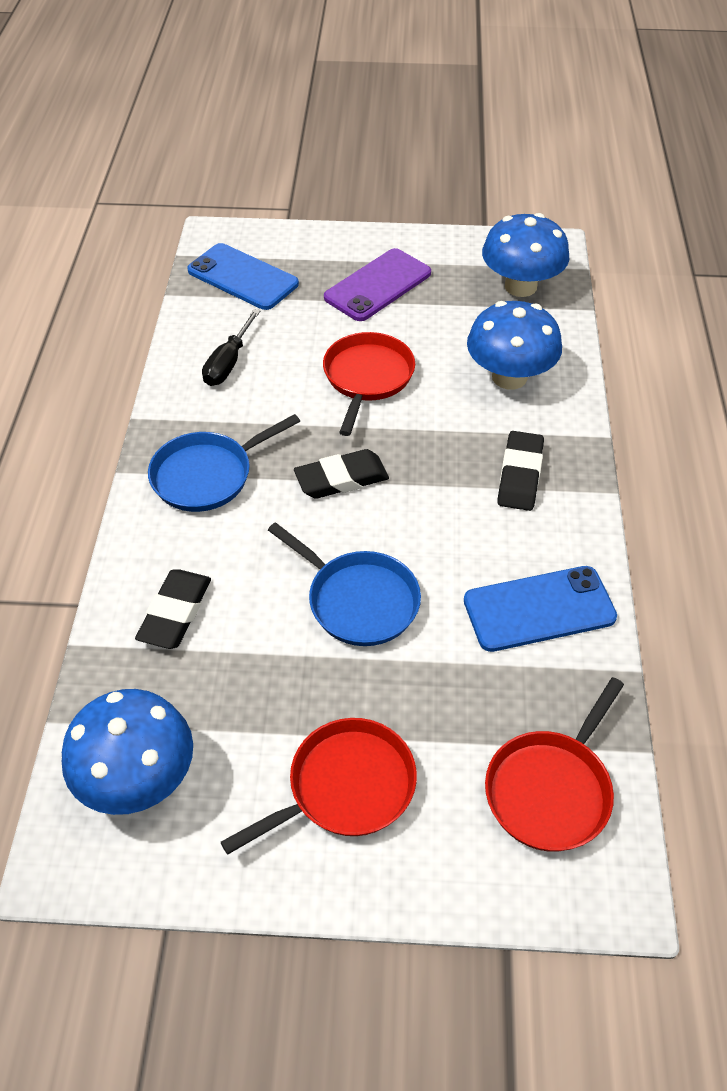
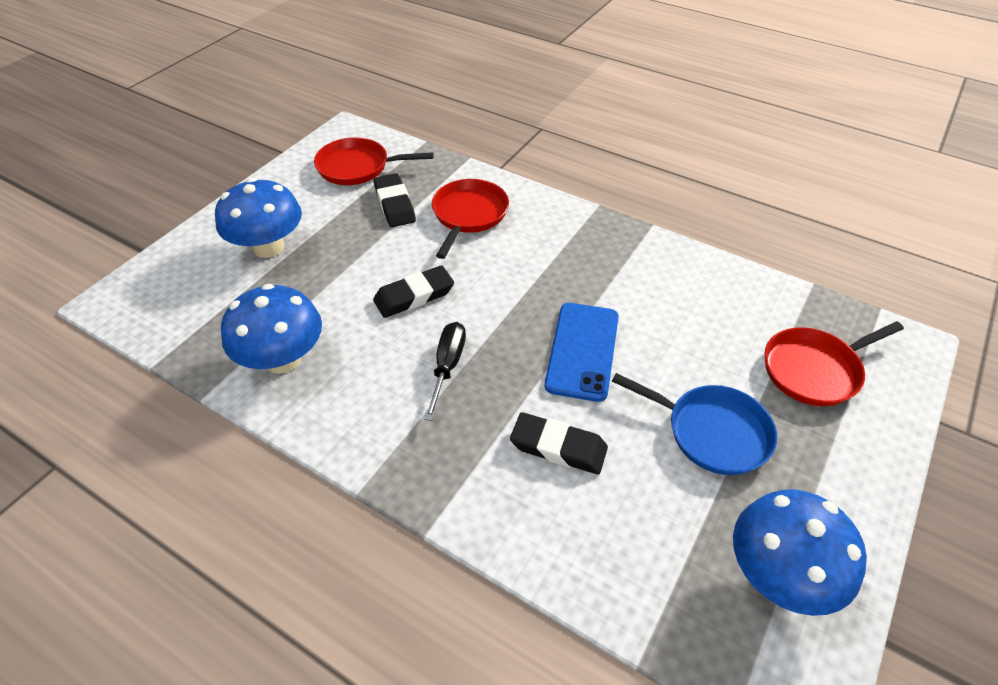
blue pan: [148,414,300,512] [268,522,421,646] = 2 -> [612,373,777,475] = 1
blue phone: [187,243,299,310] [464,566,617,652] = 2 -> [545,303,619,402] = 1
purple phone: [324,248,431,321] = 1 -> none = 0

